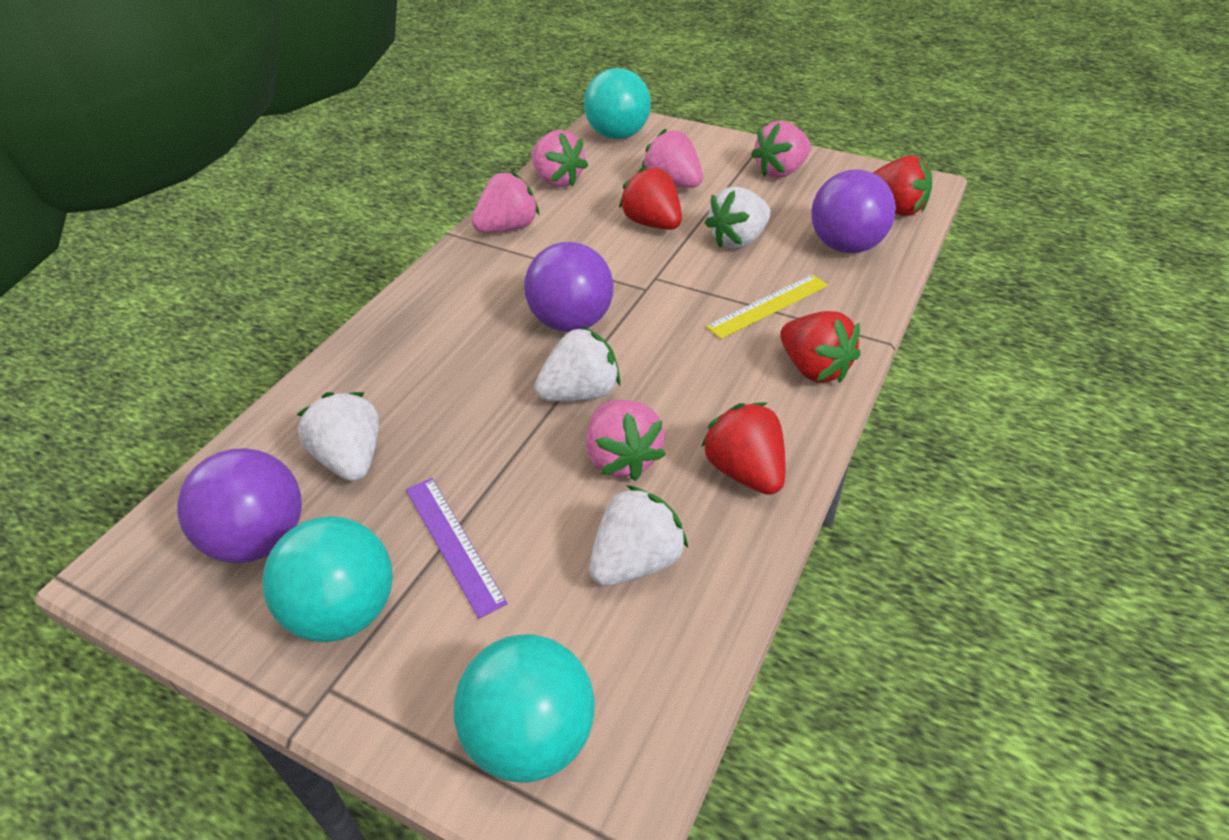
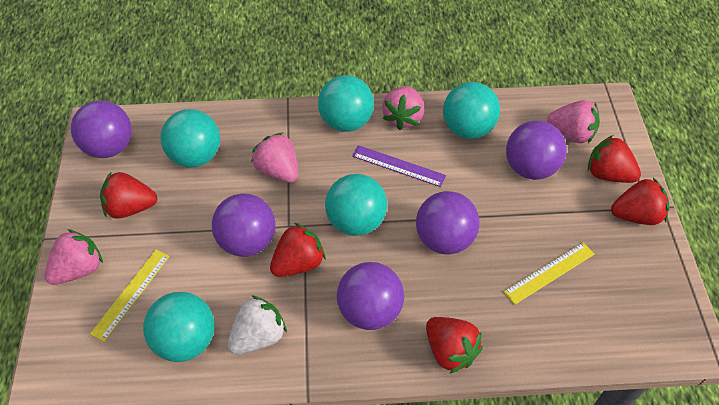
pink strawberry: [472,171,539,233] [531,130,588,187] [586,400,666,481] [642,129,703,188] [751,121,811,178] = 5 -> [45,229,103,285] [251,132,298,183] [382,86,424,130] [547,100,600,143] = 4
purple ball: [177,448,302,563] [524,242,614,332] [811,170,896,253] = 3 -> [71,100,132,158] [212,194,276,257] [337,262,404,330] [416,191,480,255] [506,121,567,180] = 5
red strawberry: [619,166,682,230] [701,402,785,495] [780,311,861,383] [873,155,932,216] = 4 -> [100,171,157,219] [270,223,326,277] [426,317,483,373] [588,135,641,183] [611,178,669,225] = 5
turquoise ball: [262,516,393,642] [454,634,595,783] [584,68,651,139] = 3 -> [143,292,215,362] [161,109,220,168] [318,75,374,132] [325,174,387,236] [443,82,500,139] = 5
white strawberry: [296,392,379,481] [535,326,621,401] [589,485,688,586] [705,186,771,249] = 4 -> [227,295,287,354] = 1
yellow ruler: [706,274,828,339] = 1 -> [90,250,170,342] [503,242,594,305] = 2

